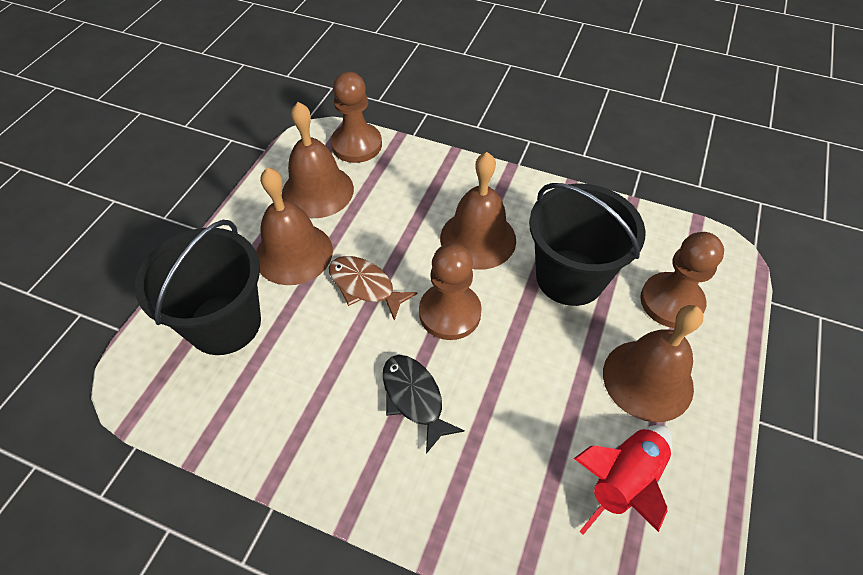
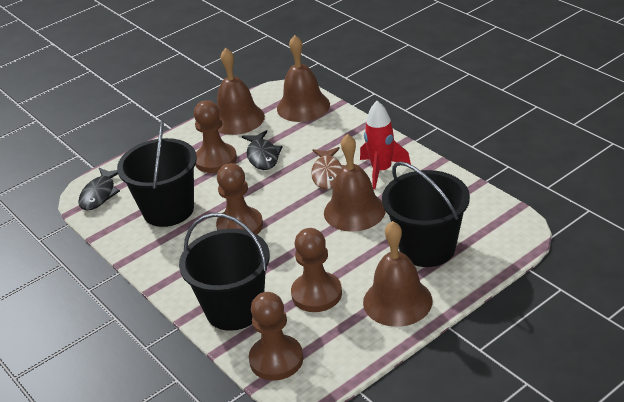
black bucket: [135,220,261,355] [529,183,646,306] = 2 -> [117,120,197,227] [179,213,270,331] [382,161,470,267] = 3
black fish: [383,355,465,454] = 1 -> [78,168,120,210] [242,130,283,170] = 2
brown pawn: [331,72,382,163] [419,243,482,340] [640,232,724,328] = 3 -> [194,100,237,173] [216,163,263,234] [249,292,303,380] [291,228,342,312] = 4

